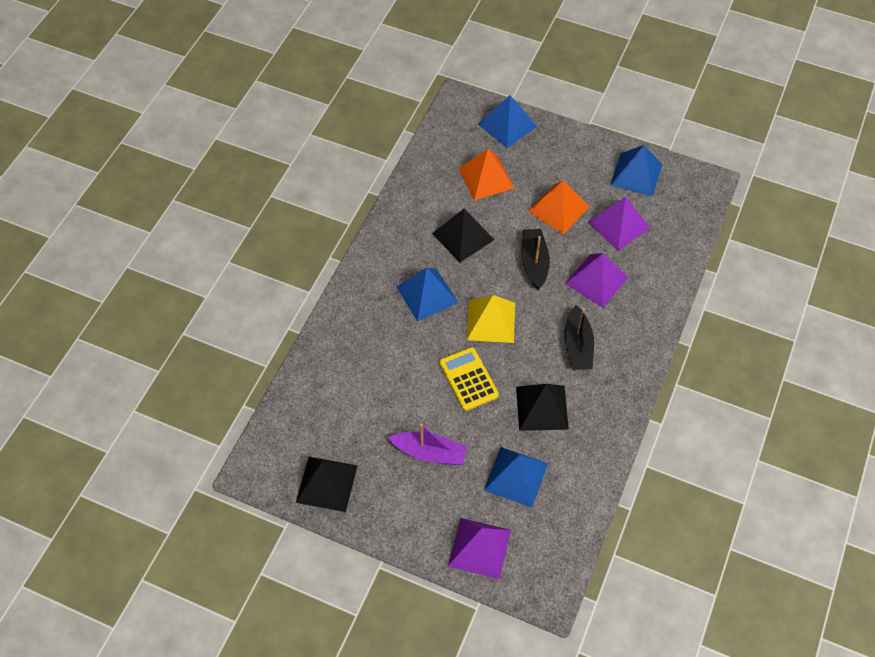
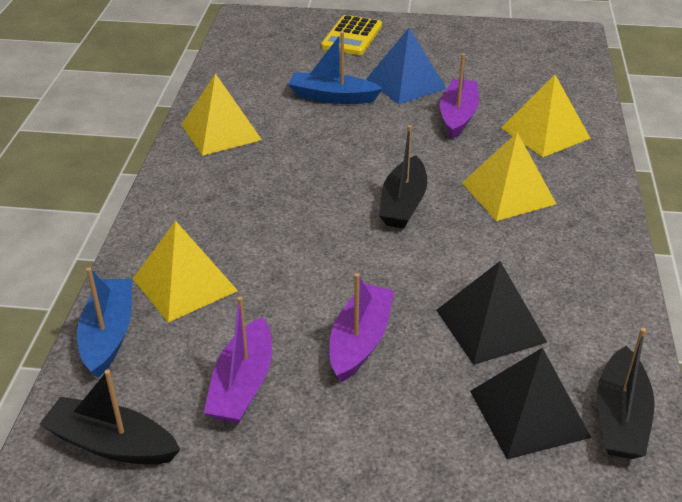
black boat: [521,229,550,289] [565,305,594,370] = 2 -> [40,370,181,465] [379,125,427,229] [597,328,655,459] = 3
black pyramid: [296,457,358,512] [432,208,494,262] [516,384,569,431] = 3 -> [436,261,547,365] [470,348,591,459] = 2
blue boat: none = 0 -> [77,267,132,378] [288,32,383,104] = 2
blue pyramid: [396,268,458,321] [478,95,537,148] [484,447,548,508] [610,145,663,197] = 4 -> [366,28,447,105] = 1
orange pyramid: [458,149,514,200] [528,180,589,234] = 2 -> none = 0
purple boat: [388,423,467,465] = 1 -> [204,296,272,424] [329,273,394,382] [440,53,479,139] = 3
purple pyramid: [448,518,511,579] [565,253,628,308] [588,197,650,251] = 3 -> none = 0
yellow pyramid: [467,295,515,343] = 1 -> [133,221,238,323] [181,73,262,156] [462,132,556,221] [501,75,591,157] = 4

